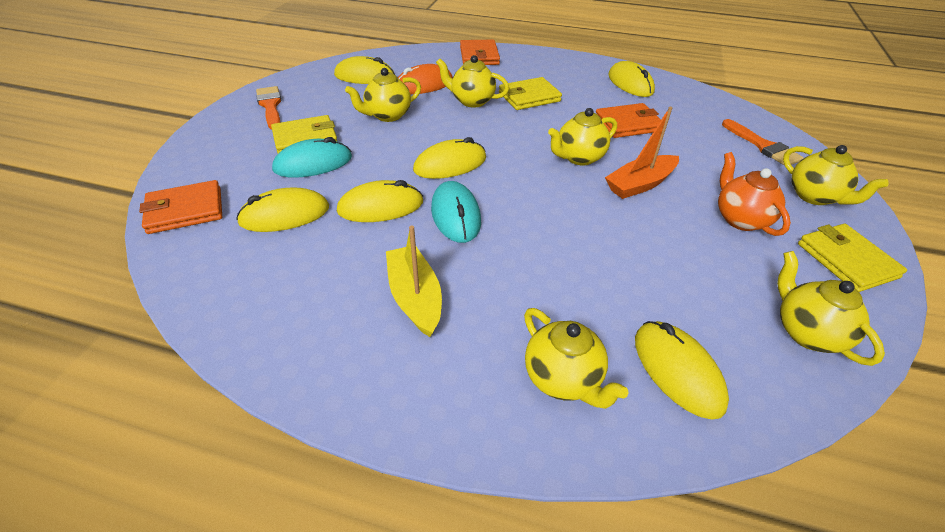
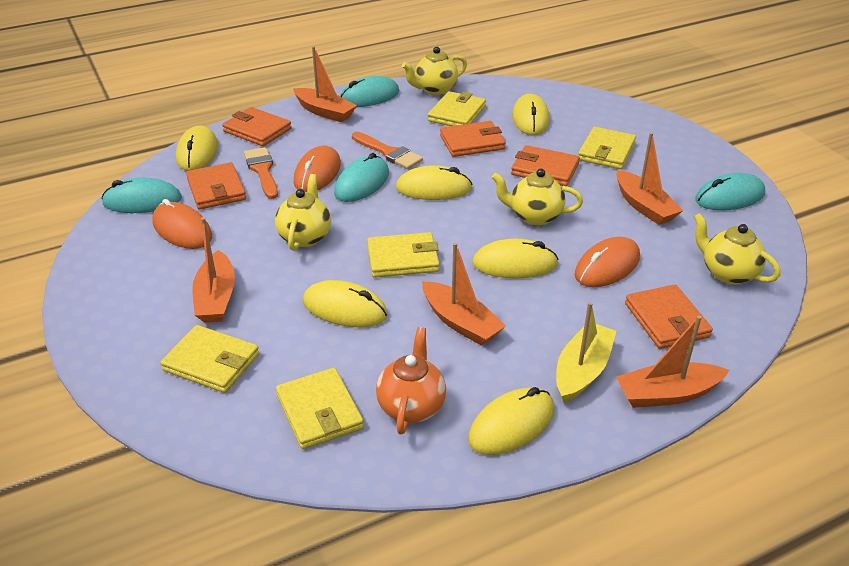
orange boat: [605,107,679,199] = 1 -> [192,217,235,323] [293,46,357,122] [422,243,506,346] [616,132,683,225] [616,316,729,408] = 5
orange mouse: [398,64,453,94] = 1 -> [152,199,212,249] [294,146,341,192] [575,237,640,287] = 3
orange wallet: [139,180,222,234] [460,40,500,65] [596,103,661,138] = 3 -> [186,162,246,210] [222,107,292,146] [440,121,506,157] [511,145,580,186] [625,284,713,349] = 5
turquoise mouse: [272,137,352,178] [431,181,481,243] = 2 -> [101,178,182,213] [334,153,389,202] [340,76,399,107] [695,173,765,210] = 4
yellow teapot: [345,68,421,122] [436,55,509,108] [524,308,628,409] [548,108,617,166] [777,251,885,366] [783,145,889,205] = 6 -> [275,174,331,251] [402,47,467,95] [492,169,583,226] [694,213,780,285] = 4
yellow wallet: [271,115,338,154] [499,77,562,110] [798,224,907,292] = 3 -> [160,325,259,393] [276,368,364,449] [367,232,440,278] [428,91,486,126] [578,127,636,169] = 5

